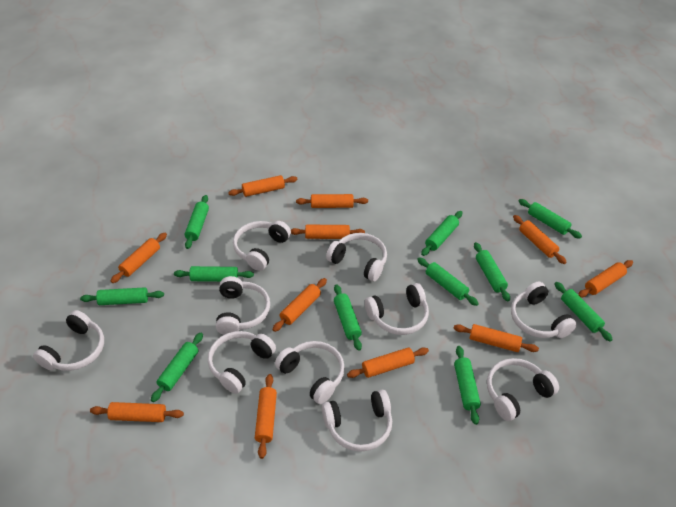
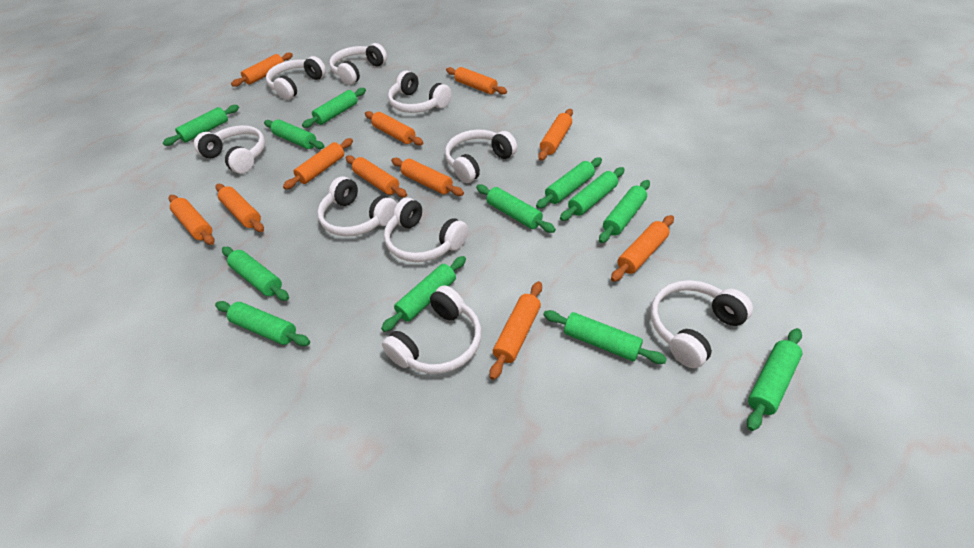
green rolling pin: [80,287,164,305] [151,333,203,402] [174,266,254,282] [185,195,209,249] [334,284,362,351] [417,257,479,306] [421,211,463,256] [454,346,481,425] [474,242,510,301] [519,199,582,239] [554,282,613,342] = 11 -> [163,105,239,146] [215,301,310,346] [222,247,289,301] [264,119,325,149] [302,88,366,128] [381,256,466,332] [476,184,556,233] [536,158,602,209] [543,310,667,364] [560,167,625,221] [599,180,650,243] [747,328,802,431] = 12
white headphones: [33,310,104,371] [208,331,276,394] [216,276,270,335] [233,221,291,271] [275,341,345,404] [322,390,392,452] [326,233,387,282] [365,283,429,335] [487,358,559,421] [511,282,577,338] = 10 -> [194,125,265,174] [266,56,326,100] [317,176,397,237] [329,43,387,85] [382,285,481,374] [384,198,468,262] [388,71,451,113] [445,130,517,183] [651,280,753,368] = 9

